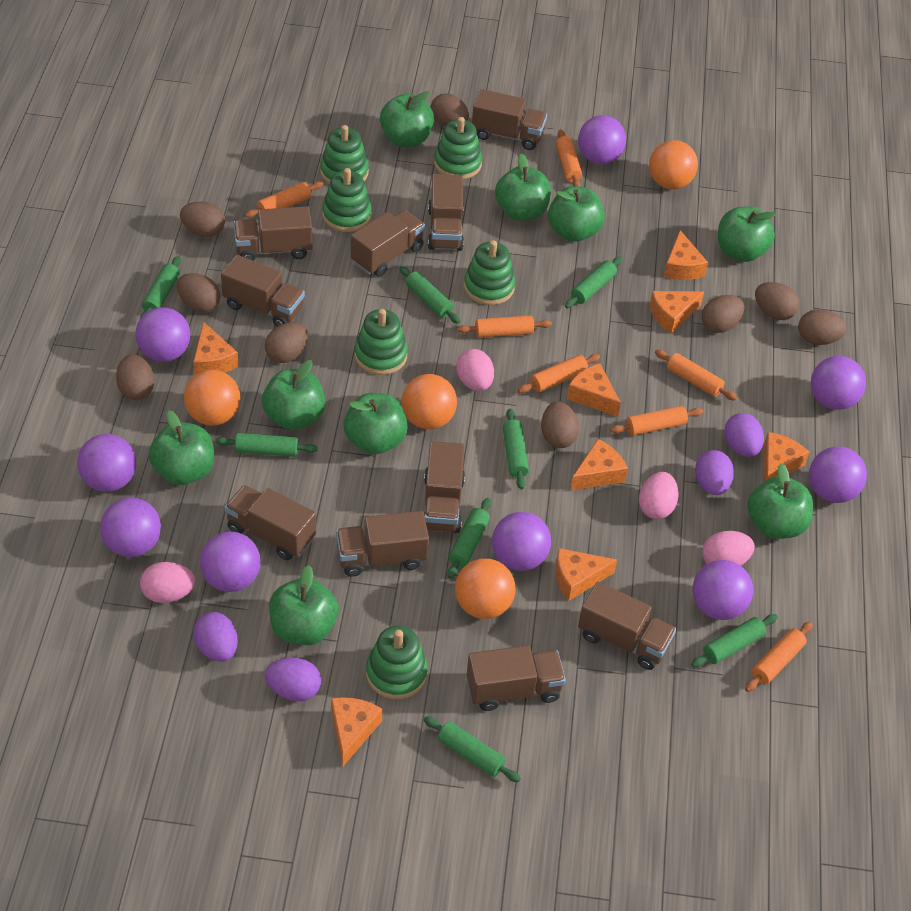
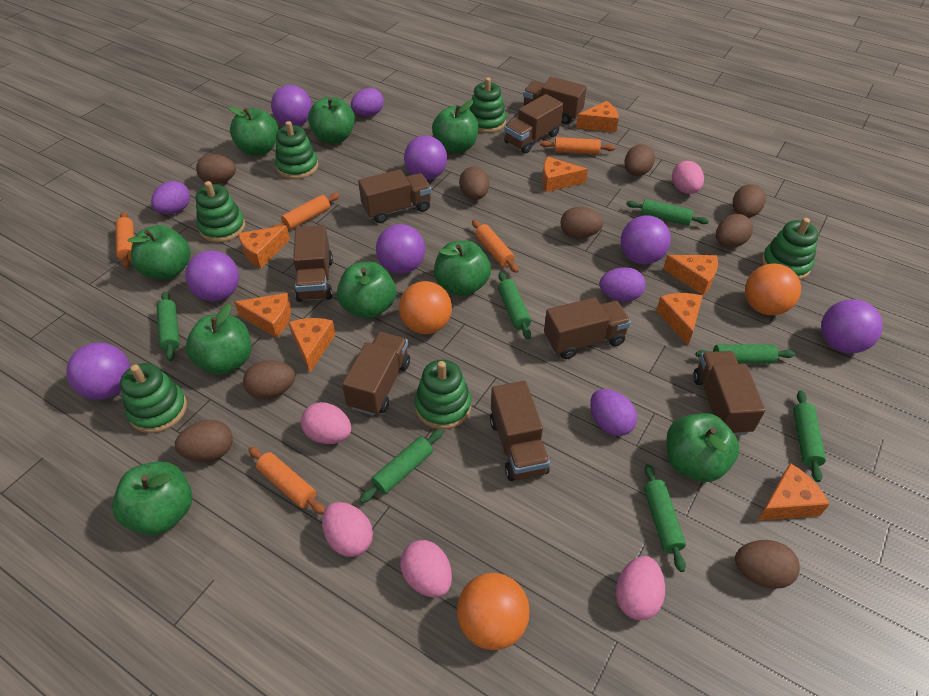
brown truck: [221,255,305,326] [225,485,316,560] [234,206,312,261] [336,511,429,577] [351,210,425,276] [424,441,465,533] [428,174,464,251] [467,645,566,711] [472,89,547,150] [578,582,676,670] = 10 -> [293,225,333,302] [342,332,410,416] [358,169,432,223] [490,381,550,481] [504,94,564,154] [523,77,587,124] [544,297,631,359] [693,351,765,435] = 8
green rolling pin: [140,256,181,318] [215,433,318,457] [399,266,460,324] [423,716,521,782] [448,498,491,579] [503,409,529,489] [565,256,623,308] [691,614,778,667] = 8 -> [157,291,180,361] [359,430,443,503] [498,272,531,339] [626,199,709,226] [644,464,686,572] [696,344,795,364] [793,390,826,482] = 7
orange ball: [184,370,240,426] [401,374,457,429] [455,558,516,619] [649,140,698,189] = 4 -> [399,281,452,334] [457,573,530,650] [745,263,801,315] = 3
orange rolling pin: [245,181,323,218] [457,316,552,338] [518,354,600,393] [556,129,582,186] [610,406,703,436] [655,349,737,401] [745,622,813,692] = 7 -> [115,212,134,268] [248,447,325,515] [272,193,340,230] [472,220,519,273] [540,137,615,155] = 5
pink egg: [140,562,195,603] [456,349,494,391] [639,472,679,519] [702,531,755,566] = 4 -> [301,402,351,444] [322,502,373,557] [400,540,452,598] [616,556,665,620] [672,161,704,194] = 5
purple ball: [77,434,136,492] [100,497,161,557] [135,307,191,362] [200,532,261,592] [492,512,551,571] [578,115,626,164] [693,560,753,620] [809,446,867,503] [811,356,866,410] = 9 -> [66,343,130,400] [185,250,239,302] [271,85,312,126] [376,224,425,274] [404,136,447,180] [621,215,671,264] [821,299,883,353] = 7

